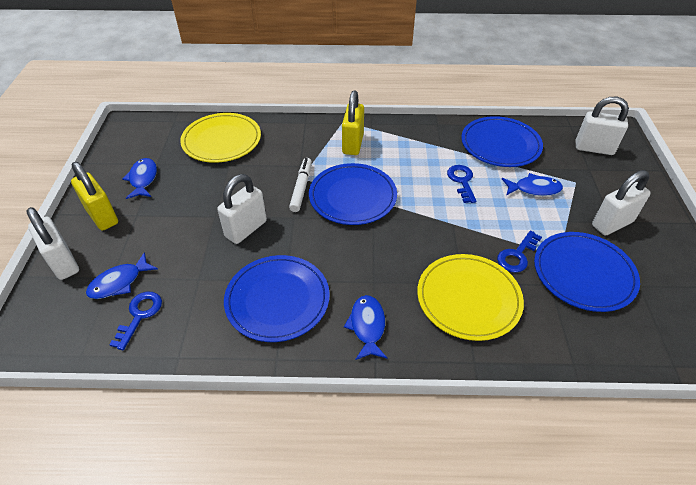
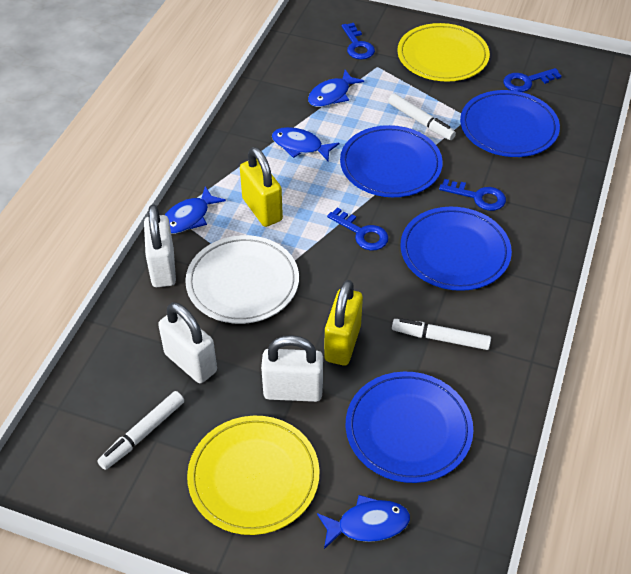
blue key: [109,292,162,350] [447,165,477,203] [497,230,542,273] = 3 -> [327,207,388,251] [341,23,375,59] [439,179,506,211] [503,68,562,92] = 4
white marker: [289,158,312,212] = 1 -> [97,391,184,470] [388,93,456,140] [392,318,491,350] = 3
white padlock: [26,207,79,280] [217,174,267,244] [576,97,629,155] [592,170,651,236] = 4 -> [144,204,176,287] [158,302,217,383] [261,335,323,402] = 3
white plate: none = 0 -> [185,235,299,324] = 1

